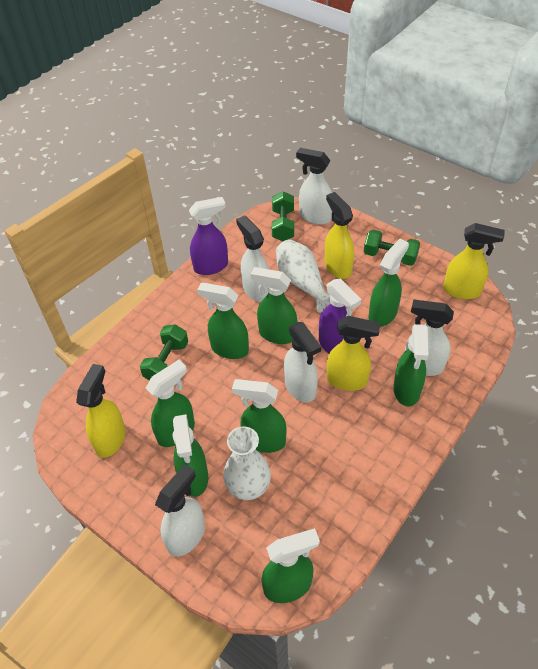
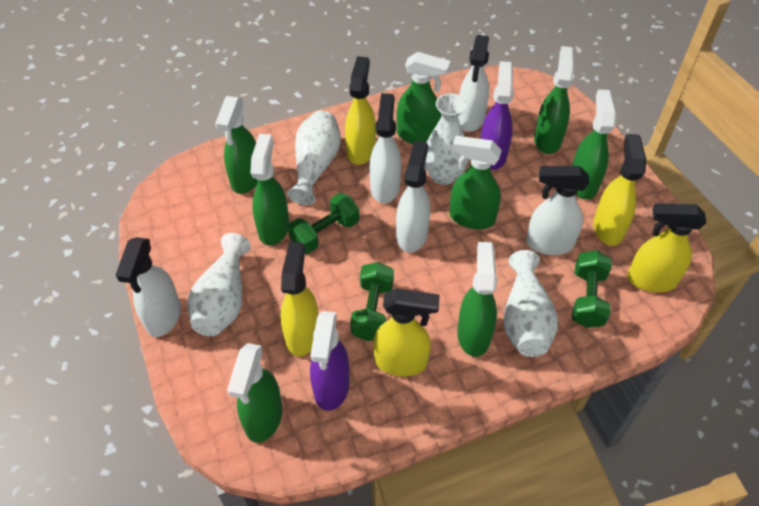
white vase: [223,426,271,500] [276,239,331,313] = 2 -> [187,233,251,336] [287,111,341,205] [425,93,469,185] [503,250,558,357] = 4
yellow spray bottle: [76,364,126,458] [325,192,354,279] [327,316,381,391] [443,223,505,299] = 4 -> [280,241,318,357] [345,56,376,165] [373,288,440,376] [594,134,646,246] [627,203,706,292] = 5

